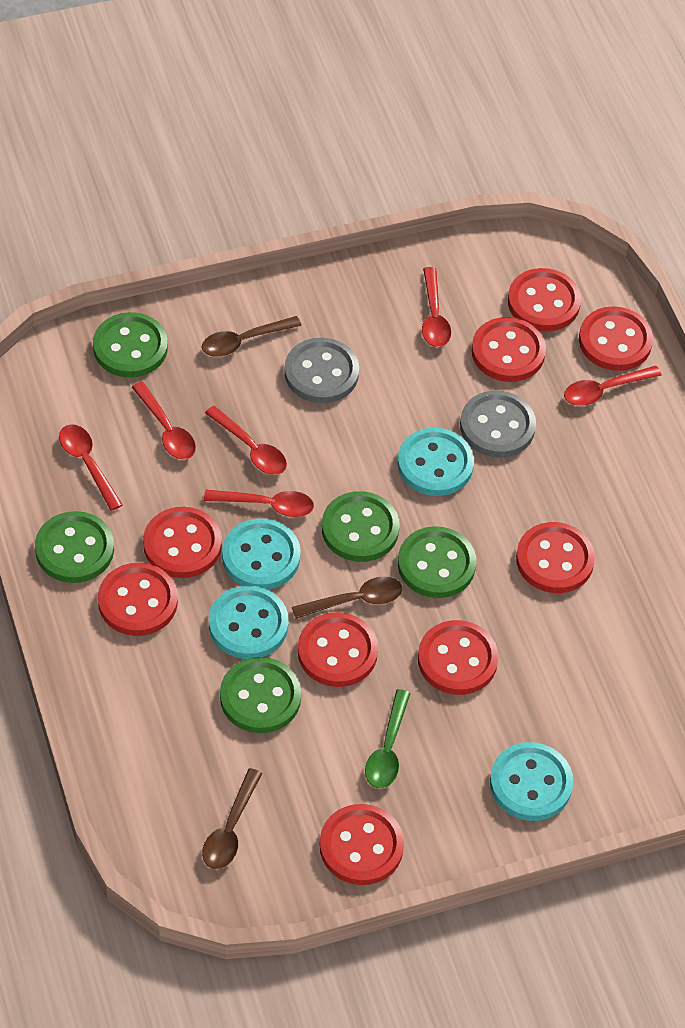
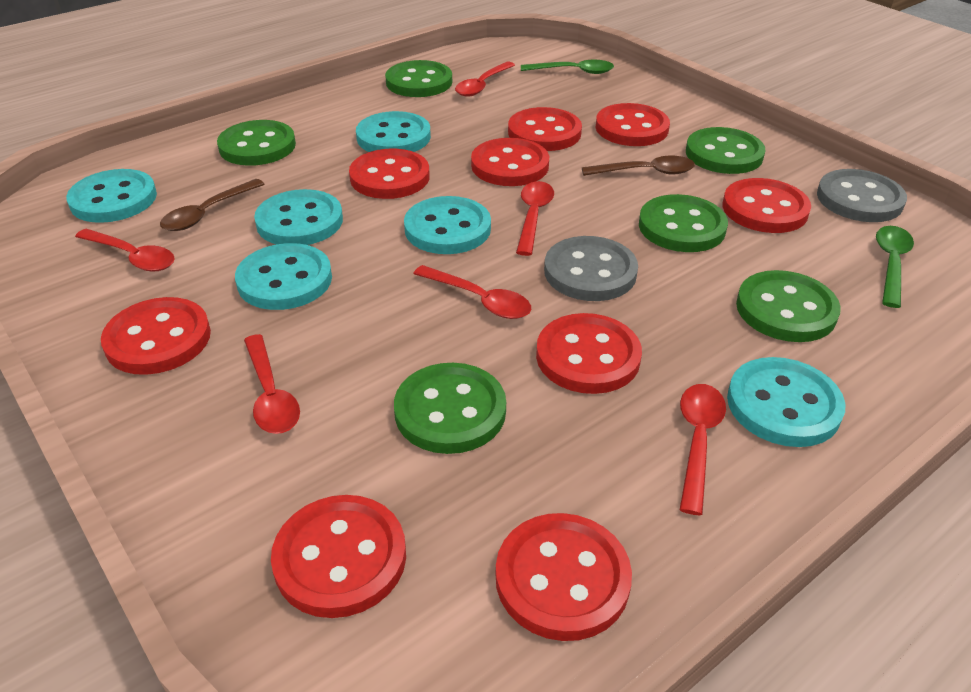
brown spoon: [202,316,302,357] [202,768,263,869] [292,576,402,619] = 3 -> [160,179,264,231] [582,155,695,176] = 2
green button: [35,511,114,583] [93,312,168,377] [220,657,302,733] [322,491,400,562] [398,526,476,598] = 5 -> [217,120,296,166] [385,60,452,97] [394,363,506,454] [639,194,728,252] [686,127,766,174] [736,270,841,342] = 6
green spoon: [365,689,411,788] = 1 -> [521,60,614,74] [876,226,914,308] = 2
turquoise button: [209,585,289,659] [222,518,301,590] [397,428,474,496] [490,742,573,821] = 4 -> [66,169,157,223] [235,243,332,310] [254,189,343,245] [356,111,431,152] [404,196,491,254] [727,357,845,447] = 6

